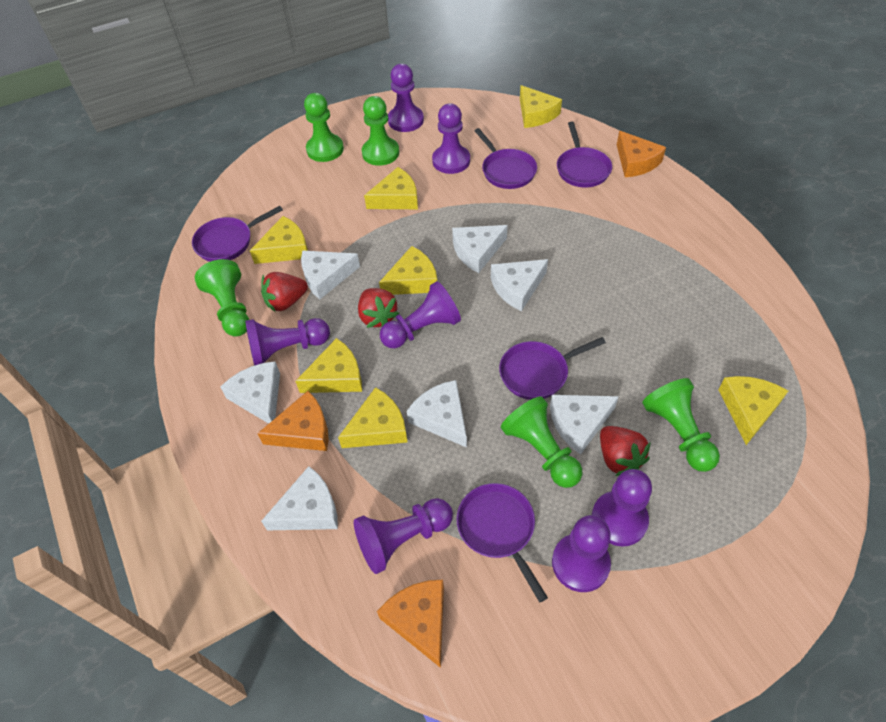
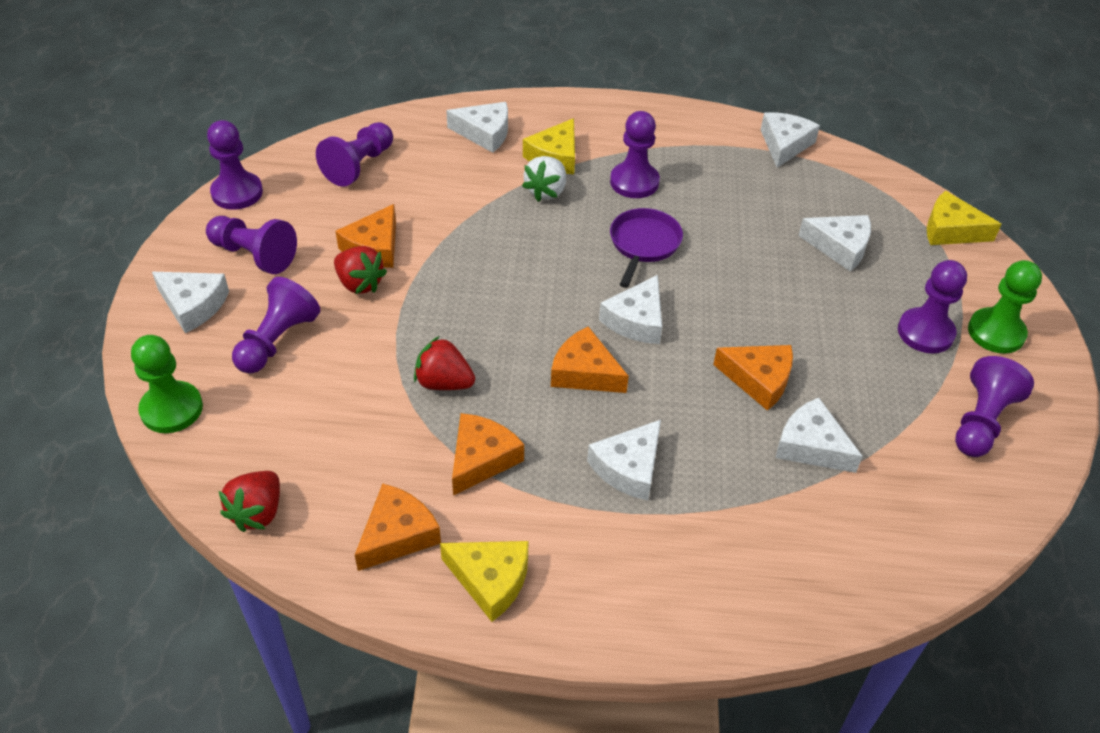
green pawn: [195,259,249,336] [304,93,344,162] [362,96,399,166] [501,396,582,488] [642,378,720,472] = 5 -> [131,335,203,433] [968,260,1042,354] = 2
orange cheese: [257,391,329,451] [377,580,444,668] [617,131,666,177] = 3 -> [335,204,396,268] [355,484,441,571] [452,413,524,496] [551,327,629,393] [713,345,793,411] = 5
purple pan: [192,206,283,262] [457,483,548,602] [475,128,537,189] [499,337,606,400] [557,122,612,188] = 5 -> [610,208,683,288] = 1
white strawberry: none = 0 -> [522,156,566,202] = 1
yellow cheese: [250,216,308,264] [295,338,362,393] [338,387,408,448] [364,167,418,209] [379,246,437,295] [520,85,562,128] [718,376,788,445] = 7 -> [440,541,528,622] [523,118,575,174] [927,191,1002,245] = 3

